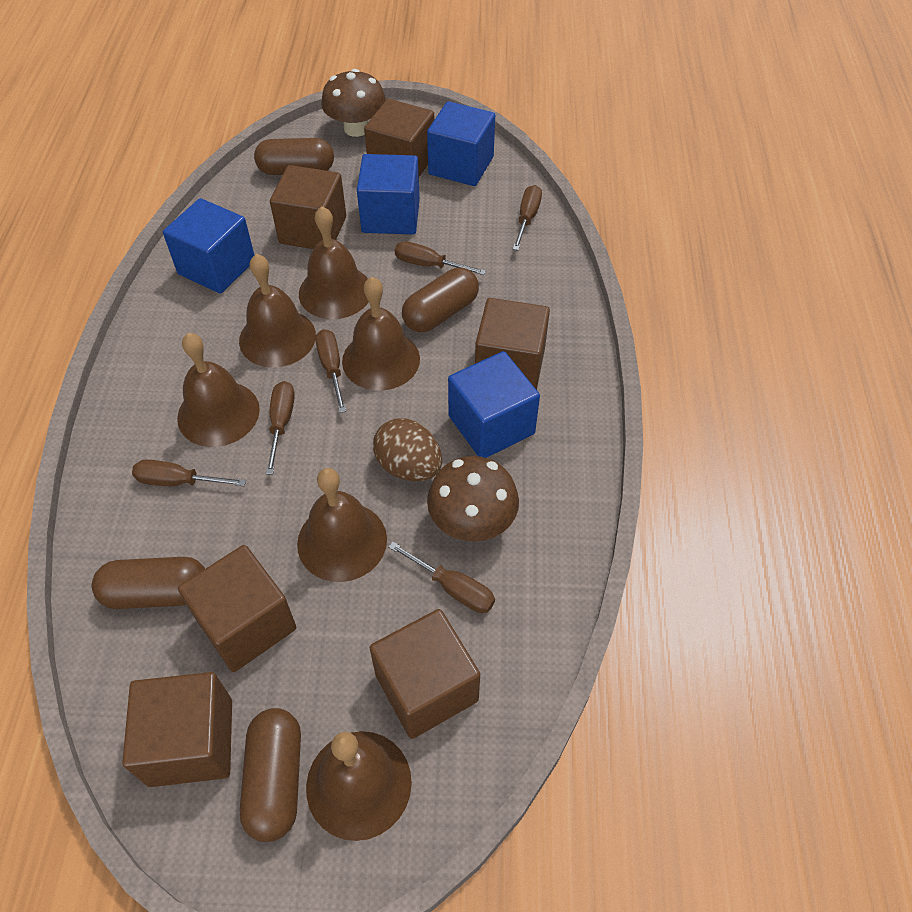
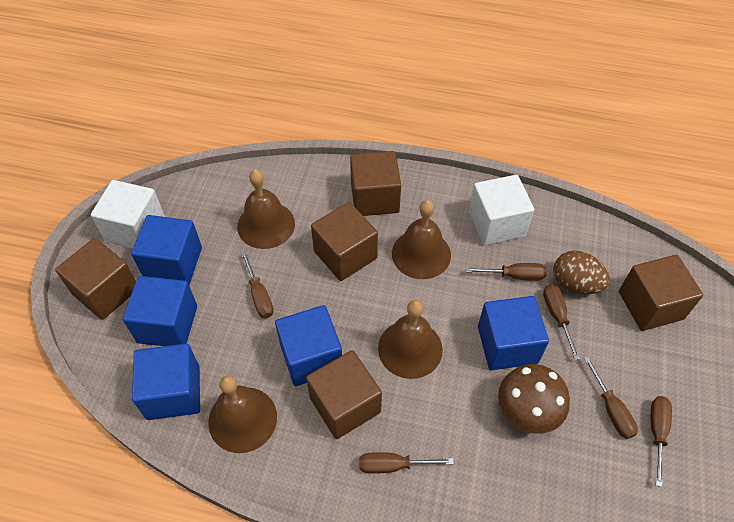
blue cube: [163,198,254,294] [357,154,420,234] [427,101,495,186] [448,351,540,458] = 4 -> [123,276,197,346] [131,215,202,284] [132,343,200,420] [275,305,342,386] [478,296,549,370] = 5
brown bell: [177,333,260,447] [239,254,316,368] [297,468,387,582] [299,206,369,319] [306,731,412,841] [342,277,420,391] = 6 -> [208,376,277,453] [237,170,295,249] [378,300,443,379] [392,200,451,279] = 4
brown capsule: [92,557,205,609] [240,708,301,842] [254,138,334,175] [402,267,479,332] = 4 -> none = 0
brown cube: [122,672,232,787] [178,545,296,672] [270,165,346,249] [364,99,434,177] [370,609,480,739] [475,298,550,390] = 6 -> [55,238,136,320] [306,350,382,439] [311,202,378,281] [350,151,401,216] [619,255,703,331] = 5
brown mushroom: [321,69,386,137] [427,456,519,542] = 2 -> [498,364,570,434] = 1
white cube: none = 0 -> [91,180,165,249] [469,175,534,245] = 2

